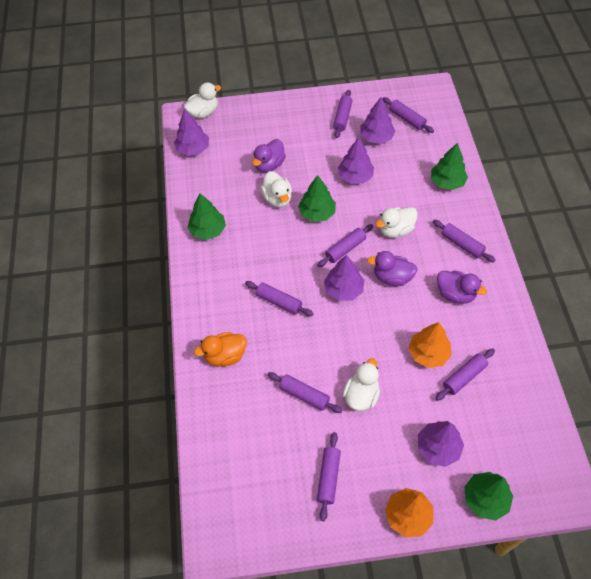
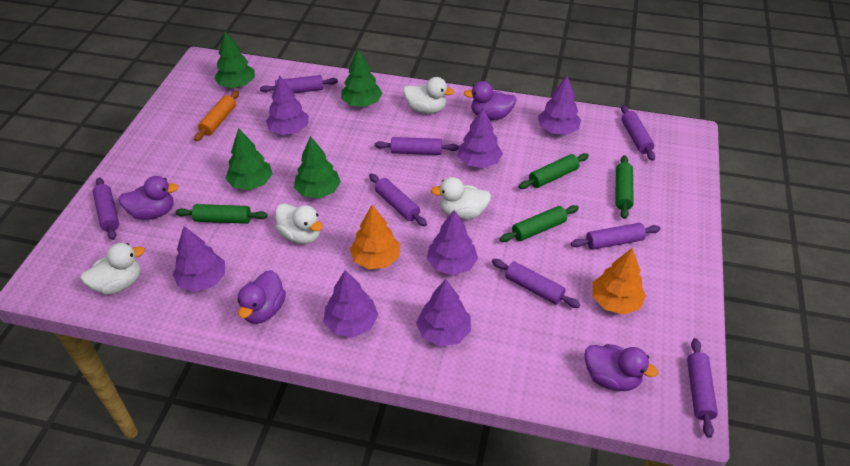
green rolling pin: none = 0 -> [175,204,268,224] [500,205,579,242] [519,153,589,189] [616,155,634,219] = 4
orange duck: [194,332,247,366] = 1 -> none = 0
orange rolling pin: none = 0 -> [194,91,239,141] = 1
purple duck: [252,139,286,173] [367,251,418,286] [437,271,487,304] = 3 -> [118,176,179,220] [237,270,286,324] [463,81,516,120] [585,344,658,391] = 4
purple tree: [174,109,209,156] [324,255,364,301] [338,137,374,184] [360,97,395,144] [418,421,464,467] = 5 -> [172,226,225,292] [266,76,309,135] [323,270,378,337] [416,279,471,346] [427,210,478,275] [458,108,503,168] [538,76,581,135] = 7

